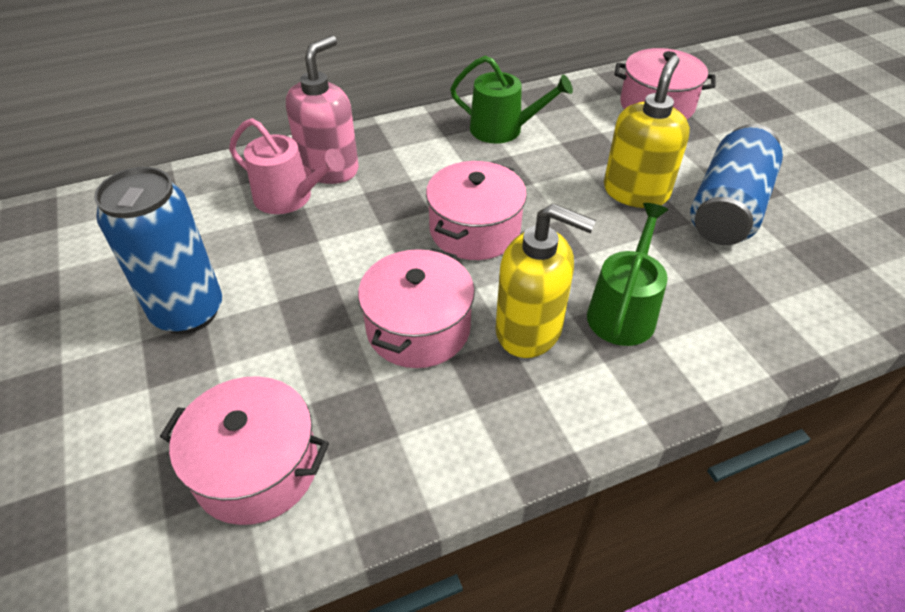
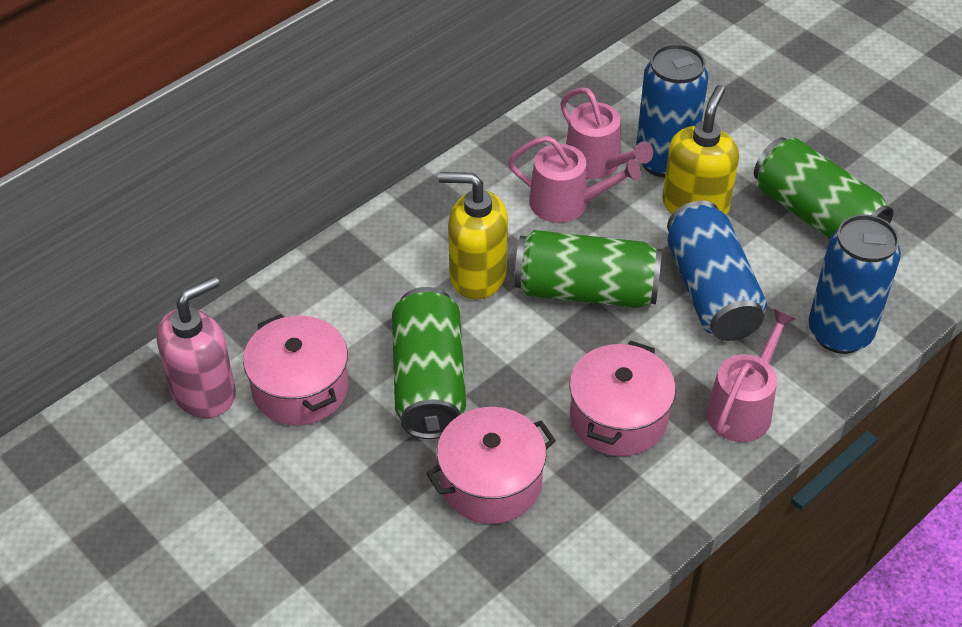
blue can: [94,167,222,334] [690,124,783,245] = 2 -> [636,44,709,178] [667,201,767,341] [808,214,901,354] = 3
green can: none = 0 -> [392,287,466,439] [514,230,662,308] [754,137,894,239] = 3
green watering can: [450,56,573,144] [587,203,668,346] = 2 -> none = 0
pink pot: [160,376,329,525] [358,248,475,368] [426,161,527,260] [614,48,716,120] = 4 -> [243,314,348,426] [426,407,556,524] [569,341,676,456] = 3
pink watering can: [229,118,345,214] = 1 -> [508,136,641,223] [561,87,653,179] [706,309,796,442] = 3

